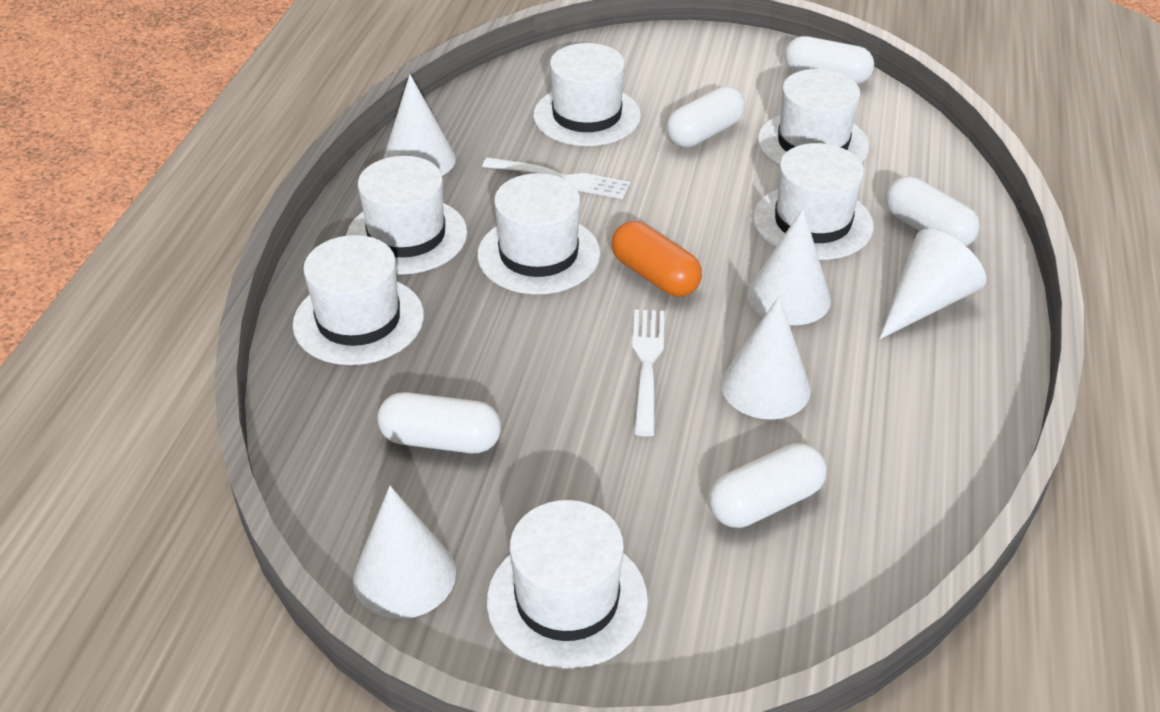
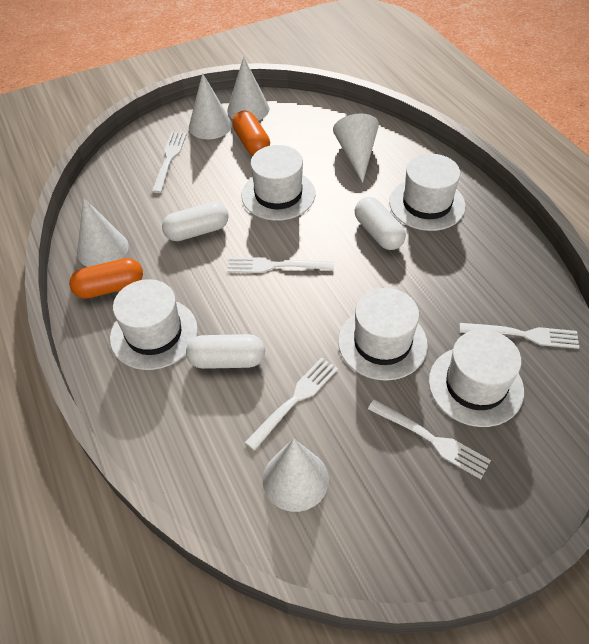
orange capsule: [612,221,702,297] = 1 -> [69,258,143,299] [232,110,270,155] = 2
white capsule: [377,392,501,453] [667,86,745,147] [709,443,827,528] [785,36,874,84] [885,176,980,246] = 5 -> [162,202,229,241] [186,334,265,369] [355,197,406,250] = 3
white fork: [482,157,630,199] [632,310,664,437] = 2 -> [151,132,187,193] [227,257,334,273] [244,358,338,451] [368,399,491,479] [459,323,579,349] = 5
white hat: [293,235,424,365] [346,156,467,275] [477,173,600,294] [487,500,648,670] [533,43,641,146] [753,143,874,260] [758,69,869,166] = 7 -> [110,279,198,370] [241,145,315,221] [338,288,428,381] [389,154,466,231] [429,329,524,427] = 5

